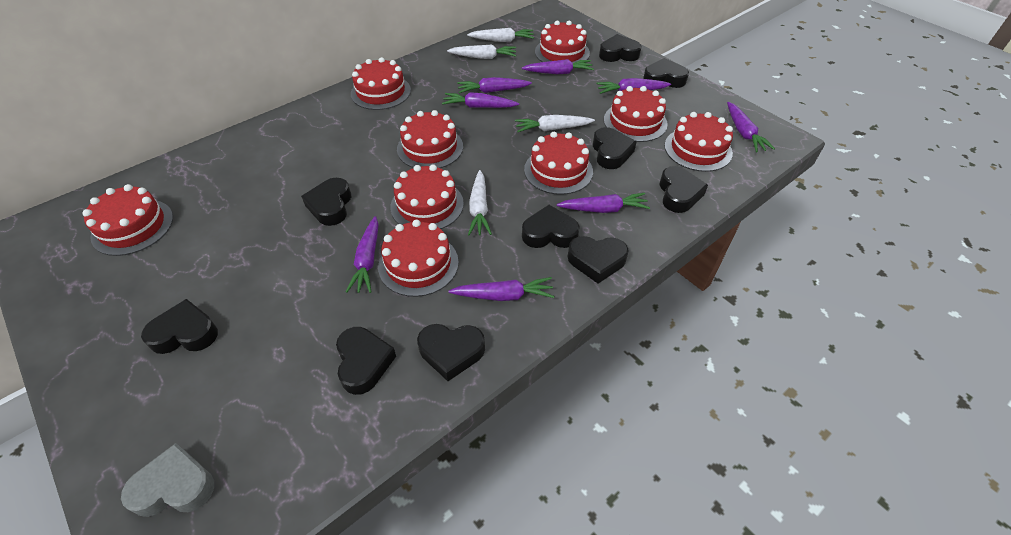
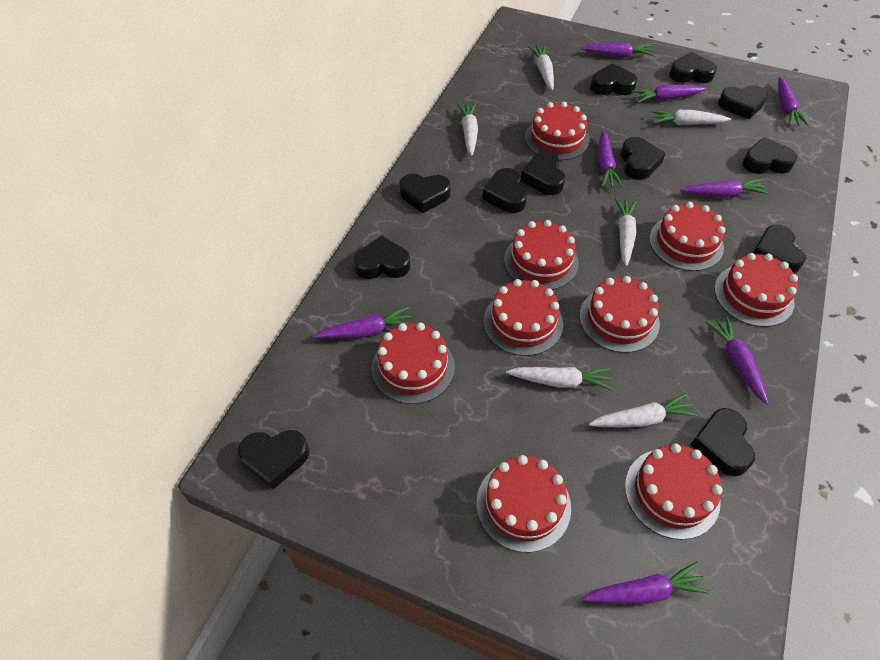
black heart: [141,299,218,354] [301,178,351,226] [336,327,396,395] [417,324,485,381] [522,205,580,248] [568,236,629,283] [593,127,637,169] [599,34,641,62] [643,58,689,88] [659,166,708,213] = 10 -> [238,430,309,489] [354,235,410,279] [399,174,451,213] [482,168,527,213] [521,151,565,195] [590,63,637,95] [621,137,666,180] [669,52,717,83] [690,408,755,476] [718,85,768,119] [743,137,797,174] [753,225,806,274] = 12
grey heart: [121,443,214,517] = 1 -> none = 0
white carrot: [447,45,516,59] [467,28,534,42] [468,170,492,235] [515,115,595,132] = 4 -> [457,103,478,156] [506,367,613,390] [528,45,554,90] [589,393,697,427] [615,198,637,266] [650,110,731,125] = 6

